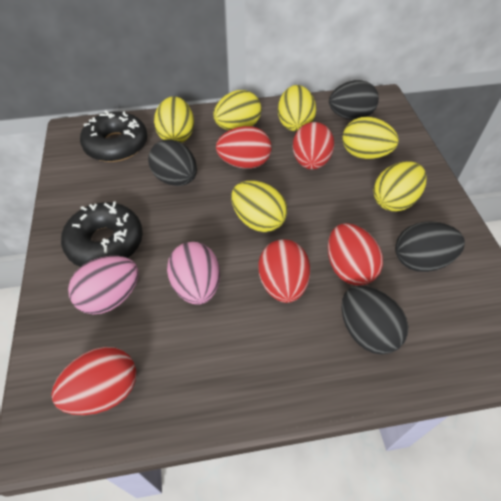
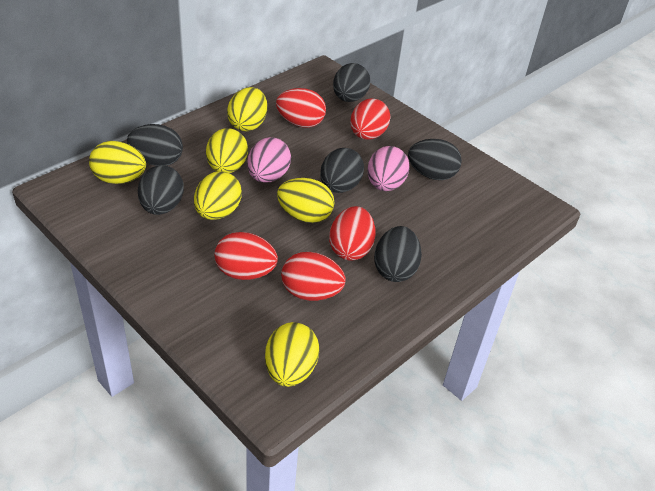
black donut: [61,201,143,267] [80,111,147,162] = 2 -> none = 0
black egg: [148,139,197,186] [329,80,379,120] [342,285,408,355] [395,222,465,272] = 4 -> [127,124,183,166] [138,165,184,215] [320,148,364,193] [333,63,370,102] [374,226,422,282] [408,139,462,180] = 6

